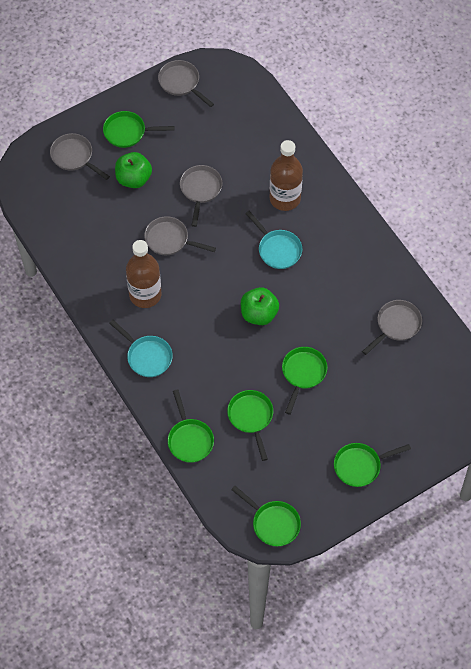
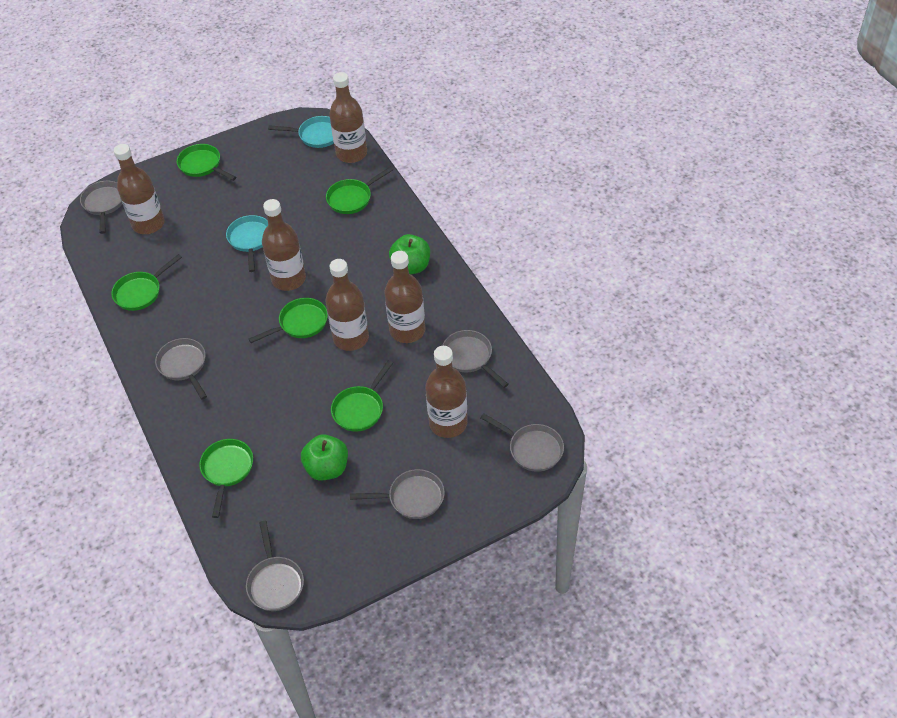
brown bottle: [126,240,161,308] [270,140,303,211] = 2 -> [114,144,165,234] [262,199,306,291] [325,259,369,351] [329,72,367,163] [384,251,426,343] [425,346,468,438] = 6
grey pan: [50,133,110,180] [144,216,216,255] [158,60,214,107] [180,165,222,227] [362,300,422,355] = 5 -> [80,181,122,234] [155,338,207,400] [246,521,304,611] [350,469,445,519] [442,330,509,388] [481,413,564,472] = 6

